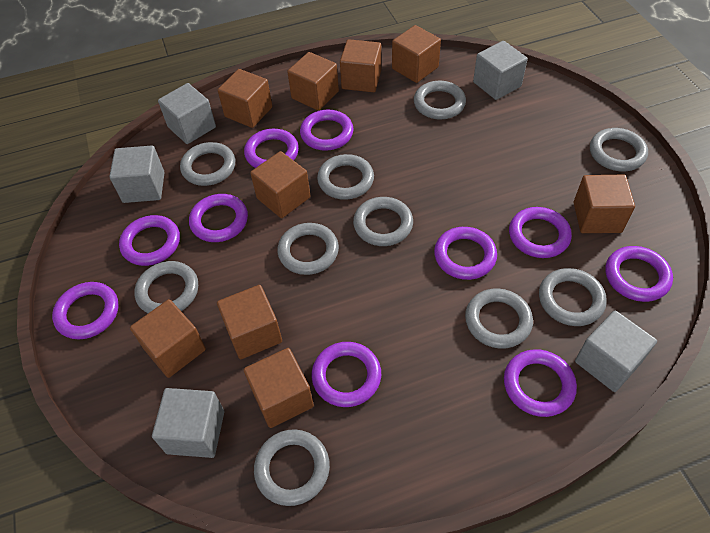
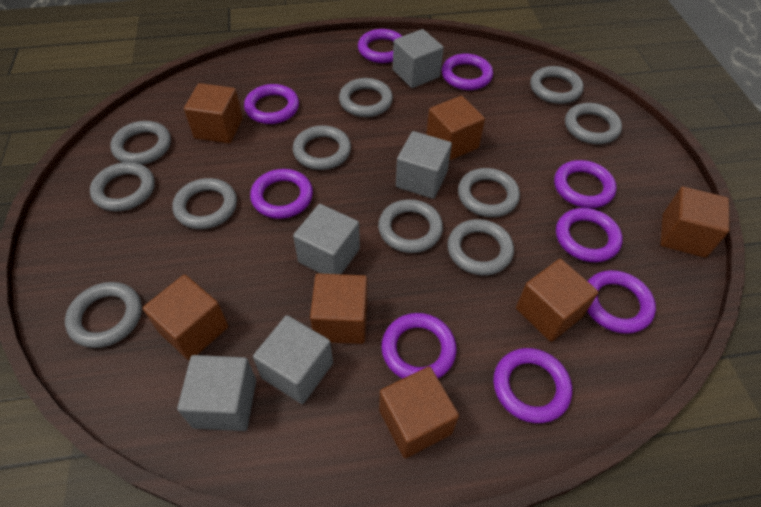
brown cube: [130,299,206,378] [217,285,282,359] [218,69,272,128] [244,348,314,428] [250,151,310,218] [287,52,339,111] [340,39,381,92] [392,25,441,83] [574,175,635,233] = 9 -> [143,274,228,361] [184,83,243,143] [310,273,368,344] [379,367,459,458] [426,96,485,161] [516,259,599,342] [660,186,730,258] = 7
grey ring: [134,261,198,313] [180,142,235,186] [254,429,330,506] [277,223,339,275] [317,154,374,200] [353,197,413,246] [414,81,466,120] [465,288,533,349] [539,268,607,326] [590,128,648,171] = 10 -> [65,282,142,348] [90,162,155,212] [110,121,171,165] [172,178,237,229] [293,125,351,170] [339,78,393,117] [378,199,443,253] [447,219,514,275] [458,168,520,217] [530,66,584,104] [565,103,622,144] = 11
purple ring: [52,282,119,339] [119,215,180,266] [189,194,248,242] [244,129,299,168] [300,110,354,151] [312,342,381,407] [434,227,497,280] [504,349,577,417] [509,207,572,258] [605,246,673,302] = 10 -> [244,84,299,124] [250,169,313,219] [358,29,402,63] [381,313,456,379] [442,54,493,90] [493,348,572,423] [554,160,617,208] [556,208,623,262] [587,270,656,334] = 9

